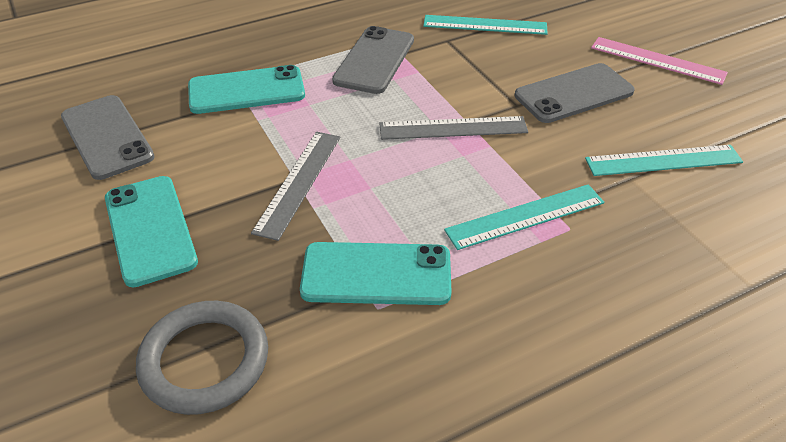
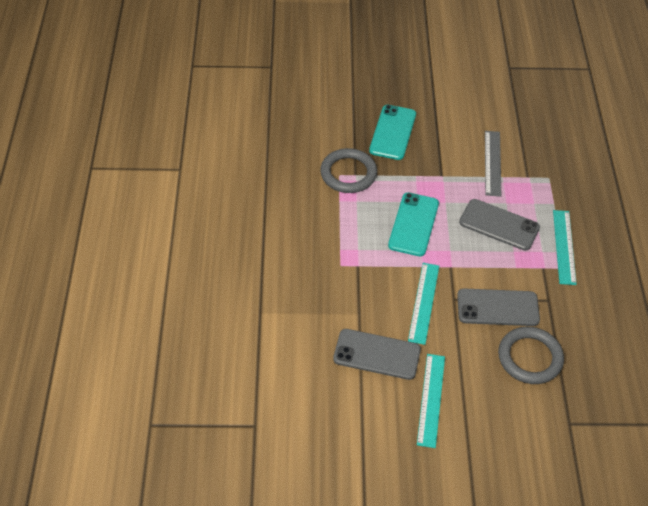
grey ring: [136,301,268,415] = 1 -> [320,148,377,193] [498,327,564,384] = 2
grey ruler: [251,132,341,241] [379,116,528,140] = 2 -> [485,131,501,197] = 1
pink ruler: [591,37,728,85] = 1 -> none = 0
turquoise phone: [105,176,198,287] [188,65,305,114] [300,242,452,305] = 3 -> [369,105,416,160] [388,192,439,256] = 2

